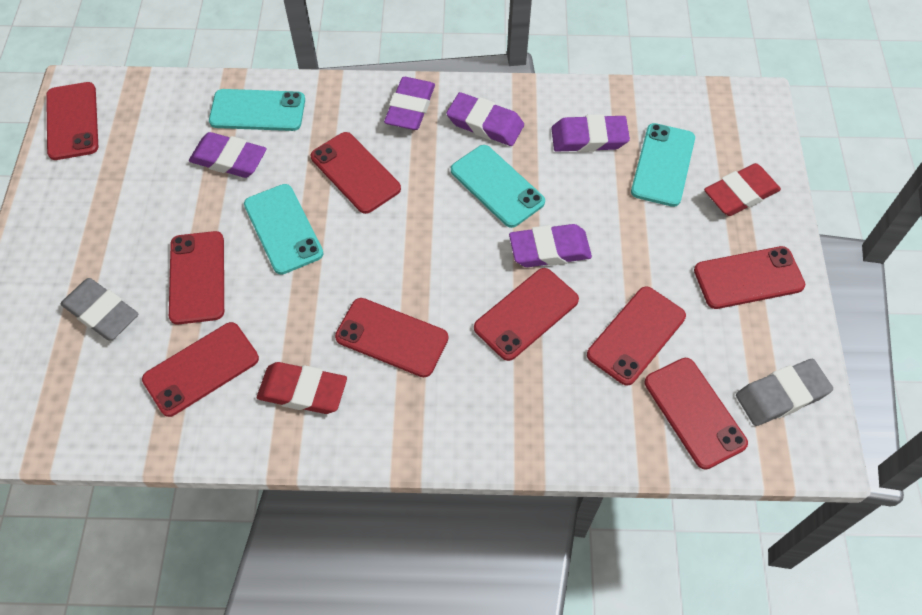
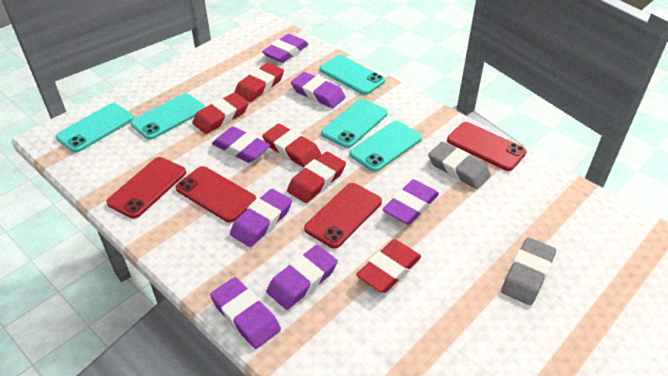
purple eraser: [189,132,267,178] [384,77,435,130] [446,92,524,146] [509,224,592,267] [551,114,630,152] = 5 -> [210,277,281,349] [212,127,270,163] [230,189,292,247] [262,34,309,63] [267,245,338,310] [291,72,346,108] [382,179,439,225] = 7
red eraser: [257,362,347,414] [704,163,781,216] = 2 -> [192,93,249,134] [234,63,284,102] [262,124,321,168] [287,152,346,203] [356,239,421,293] = 5
red phone: [46,82,98,160] [142,322,259,417] [169,231,224,325] [311,132,401,214] [335,298,448,377] [474,268,579,361] [587,286,686,386] [645,358,748,469] [694,246,806,309] = 9 -> [106,157,186,219] [176,166,256,222] [304,183,382,249] [447,122,527,171] = 4
turquoise phone: [209,89,305,131] [244,184,324,275] [451,145,545,228] [631,123,695,207] = 4 -> [56,103,134,153] [131,93,205,140] [320,55,385,95] [321,99,388,148] [349,121,422,172] = 5

